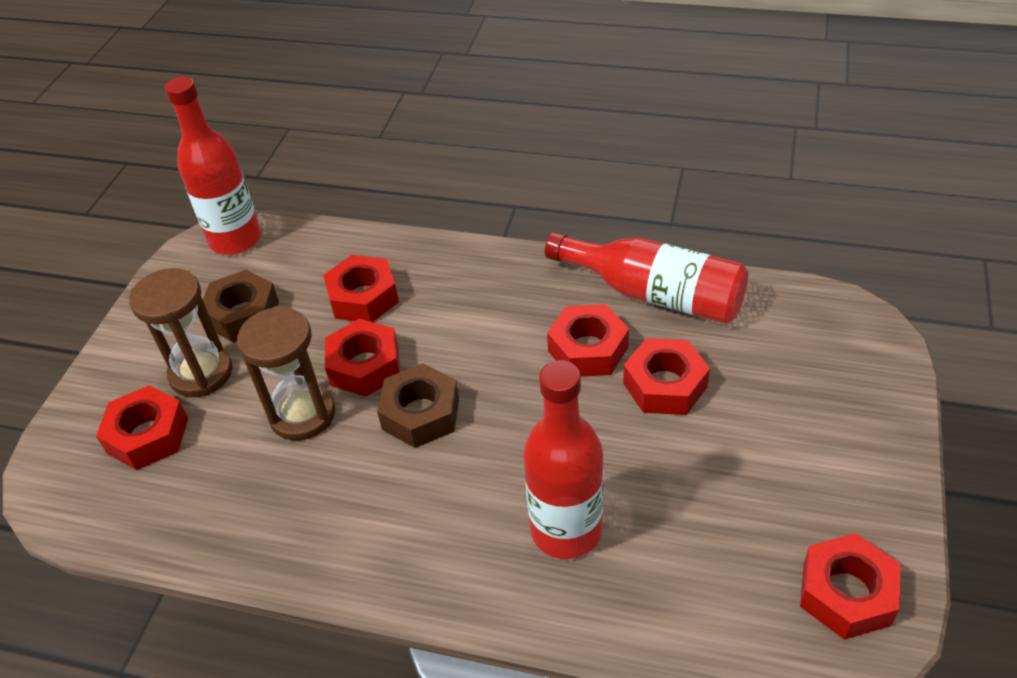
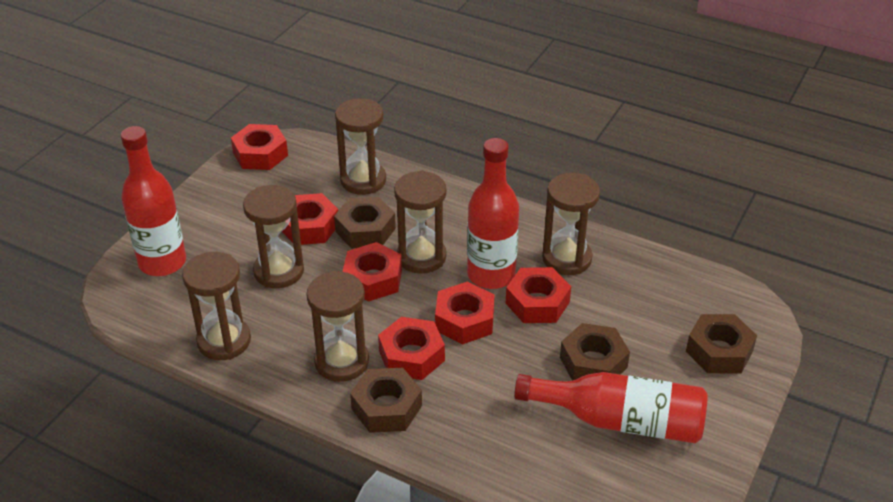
brown hourglass: [129,268,233,397] [237,306,335,441] = 2 -> [182,252,251,360] [243,185,304,288] [306,271,369,382] [335,98,386,195] [394,170,446,274] [542,173,600,275] = 6
brown nut: [203,270,279,343] [377,363,459,448] = 2 -> [334,197,396,248] [350,368,422,433] [560,323,630,381] [686,314,757,373] = 4

